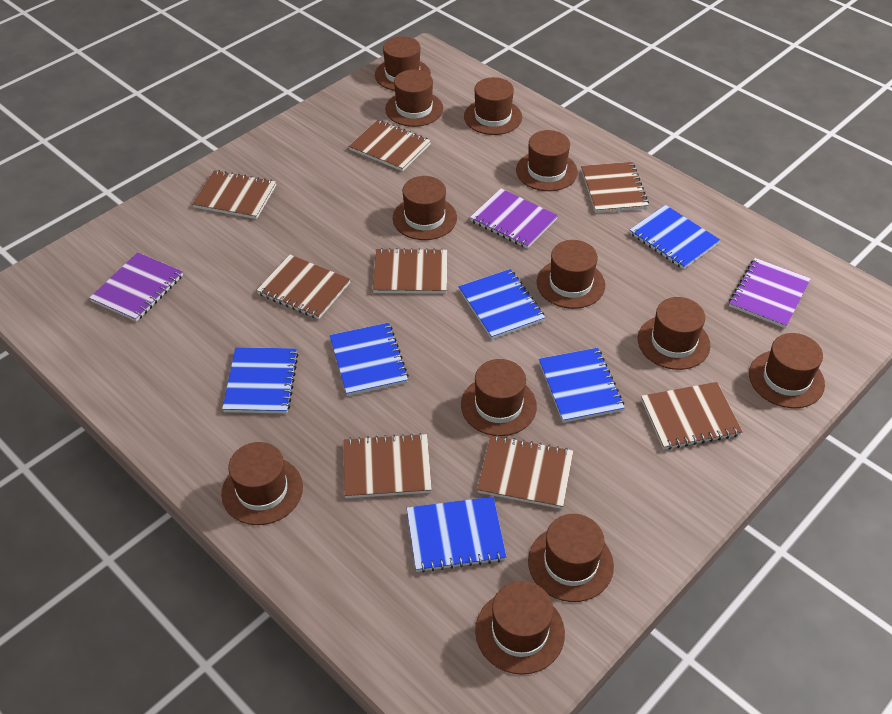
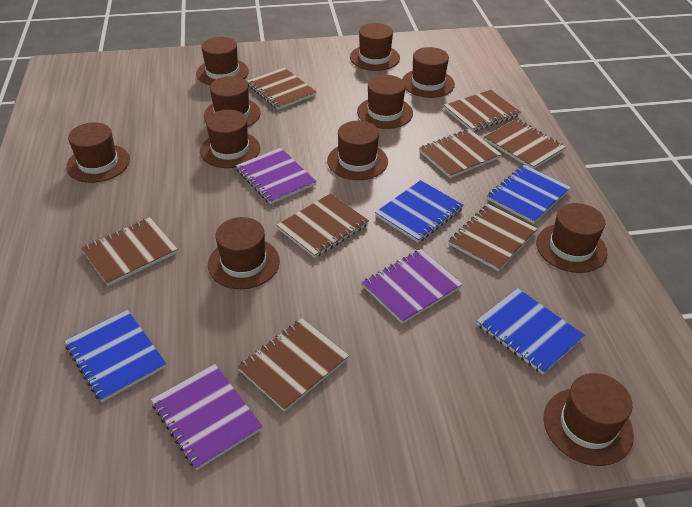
blue notebook: [222,347,298,414] [330,323,409,396] [407,497,506,573] [459,269,545,339] [539,348,625,423] [630,205,720,269] = 6 -> [64,310,167,402] [375,180,463,243] [476,288,585,374] [487,165,571,224] = 4
brown hat: [221,442,303,525] [375,36,431,91] [385,69,443,127] [393,176,457,240] [461,359,537,436] [464,77,522,135] [475,581,565,675] [516,130,578,191] [528,514,614,602] [537,240,605,309] [638,297,710,370] [749,333,825,408] = 12 -> [66,122,130,183] [196,37,249,85] [200,110,260,168] [204,76,261,127] [208,217,280,289] [327,121,388,180] [350,23,400,71] [357,75,413,129] [402,47,455,98] [536,203,607,273] [544,373,634,466] = 11

